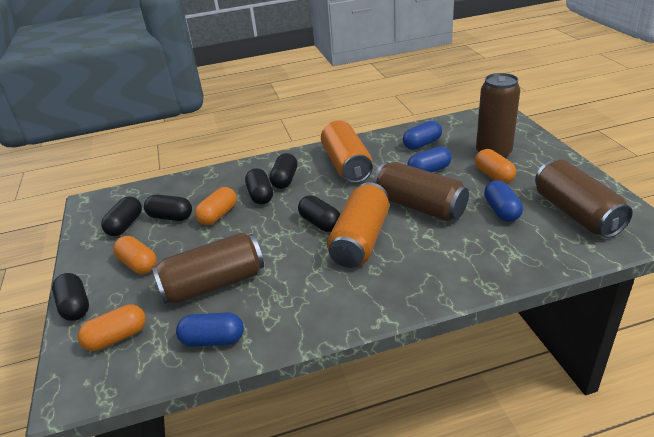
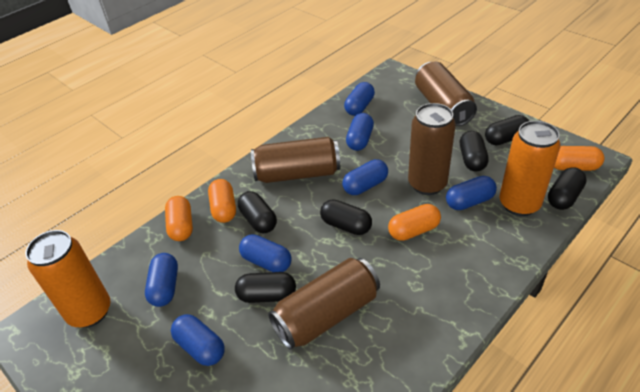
blue capsule: [176,312,244,347] [403,121,442,150] [407,146,452,173] [484,180,523,222] = 4 -> [145,253,178,307] [171,314,225,366] [239,234,292,272] [342,159,388,195] [344,82,375,116] [346,113,374,151] [446,176,497,210] = 7

